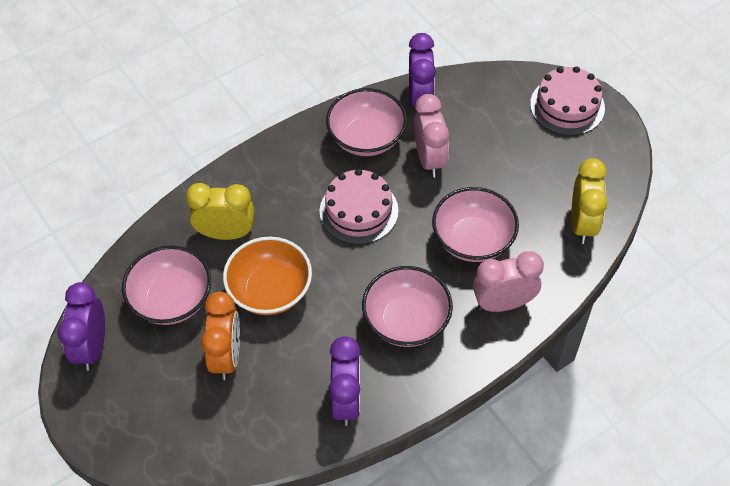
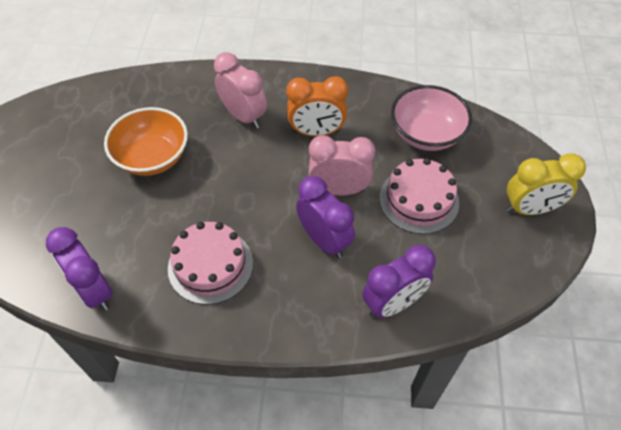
pink bowl: [122,245,211,325] [326,88,407,156] [362,266,453,347] [432,187,519,262] = 4 -> [391,85,472,151] = 1
yellow clock: [186,183,254,240] [571,158,608,244] = 2 -> [506,153,586,215] = 1

